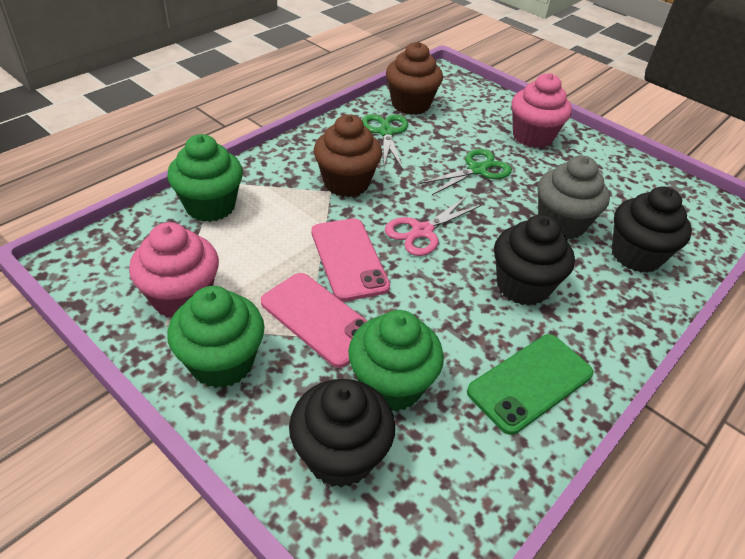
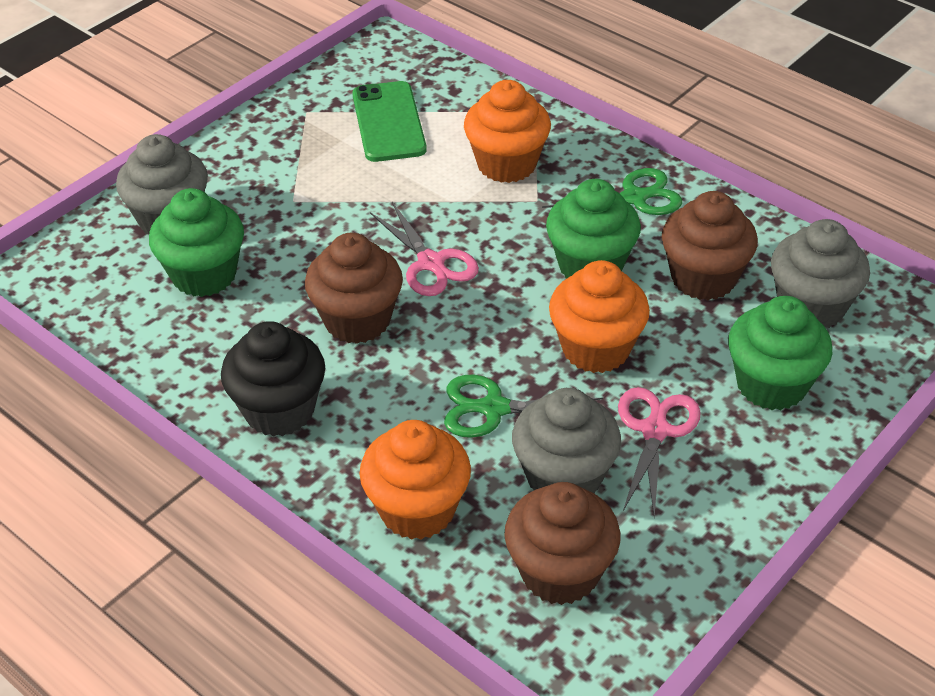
black cupcake: [289,379,395,488] [494,215,575,306] [612,187,692,273] = 3 -> [221,321,325,437] = 1
brown cupcake: [314,114,382,197] [386,41,443,115] = 2 -> [305,233,403,344] [504,482,620,605] [662,191,758,300] = 3
grey cupcake: [538,155,610,239] = 1 -> [116,134,208,234] [512,388,621,493] [771,219,870,328] = 3
orange cupcake: none = 0 -> [359,420,471,540] [464,80,551,183] [549,260,650,373] = 3
pink cupcake: [129,222,219,318] [511,73,572,148] = 2 -> none = 0
pink phone: [261,273,367,368] [311,218,390,302] = 2 -> none = 0
pink scissors: [384,197,481,256] = 1 -> [370,202,479,296] [618,387,701,517] = 2

